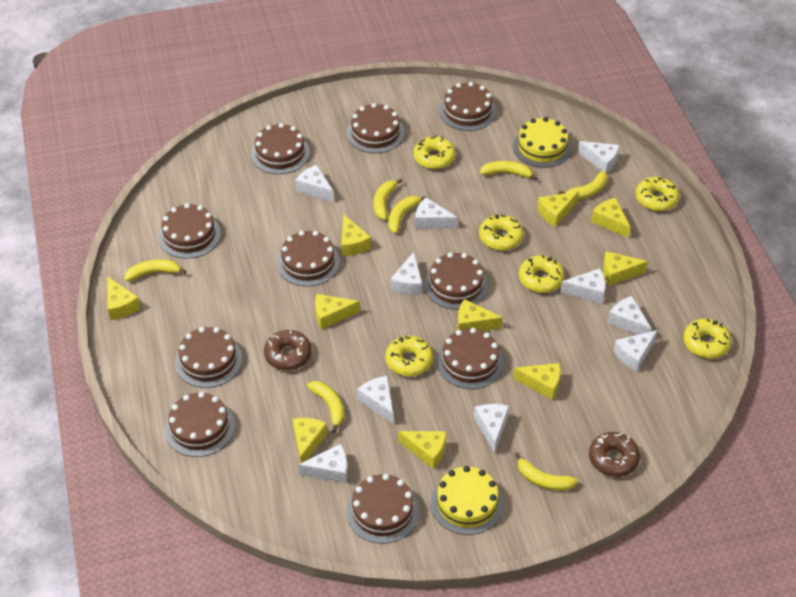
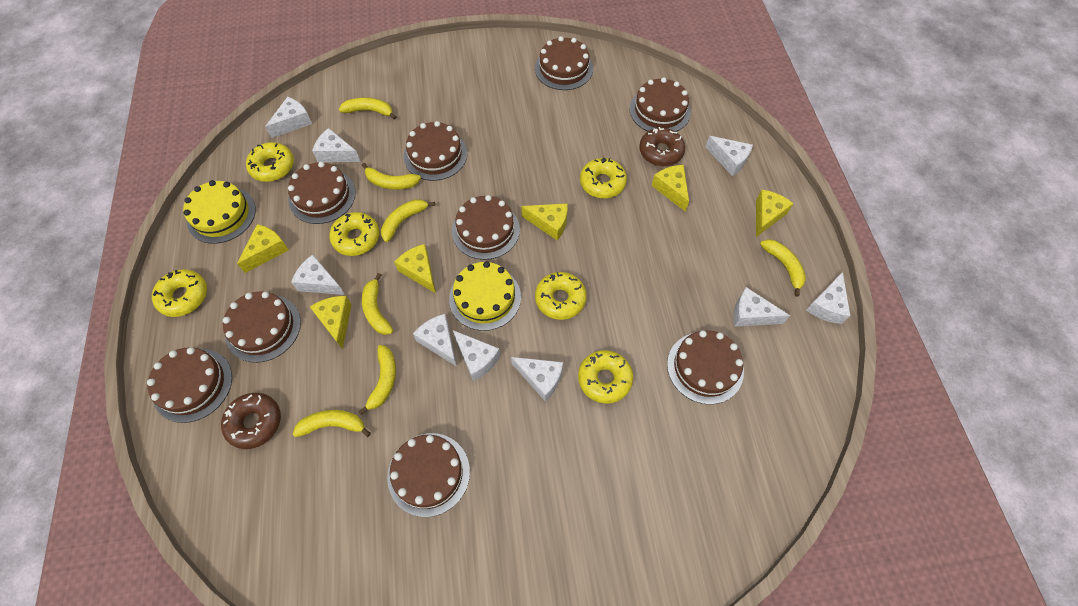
brown cake: [158,203,221,258] [165,392,235,457] [175,327,242,388] [251,123,310,174] [277,231,340,287] [346,474,419,543] [347,103,405,153] [424,252,488,310] [437,328,504,389] [439,82,496,131] = 10 -> [147,347,232,423] [223,291,301,363] [288,162,356,224] [387,433,470,517] [404,121,467,181] [452,195,520,260] [535,36,593,90] [630,78,691,132] [667,330,744,404] = 9
white cheese: [295,165,334,202] [298,444,348,483] [357,376,393,423] [391,252,422,295] [415,197,457,229] [474,404,509,453] [560,268,606,303] [578,141,619,173] [608,296,651,335] [614,330,658,371] = 10 -> [265,97,312,138] [291,255,345,295] [312,128,361,162] [413,314,457,367] [453,330,500,381] [511,357,563,401] [705,136,753,176] [733,287,790,327] [806,272,851,324] = 9
yellow cheese: [107,276,140,320] [292,418,327,463] [315,294,360,329] [341,214,371,256] [398,431,446,469] [458,299,503,331] [513,363,561,400] [537,192,579,227] [591,198,631,238] [603,251,648,286] = 10 -> [237,224,289,273] [310,296,352,349] [394,244,436,293] [521,203,568,240] [651,165,689,211] [756,190,794,237] = 6

